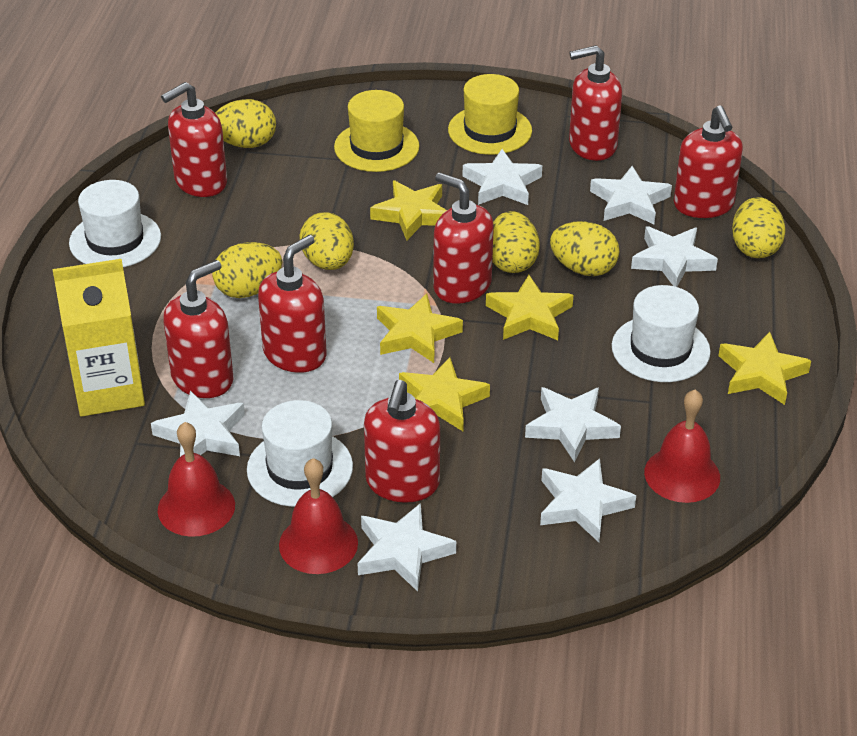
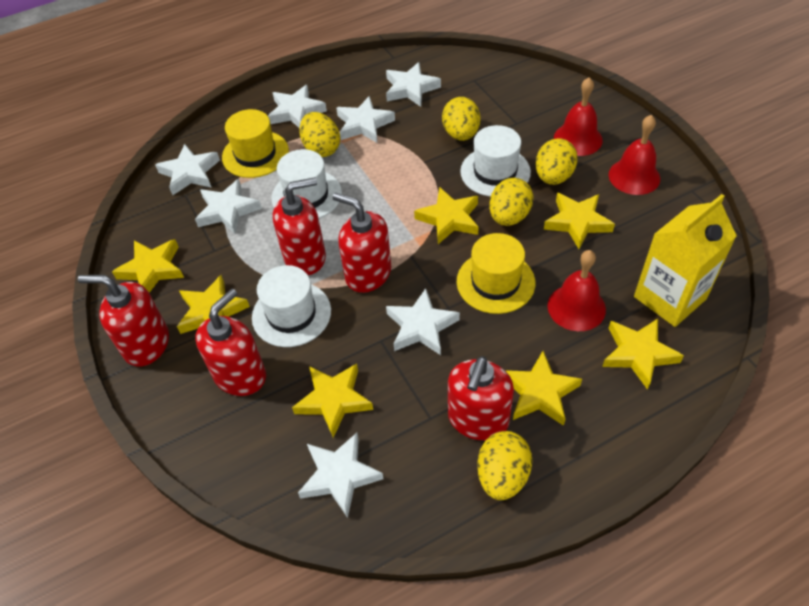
red soap dispenser: [161,82,227,197] [163,260,234,398] [258,235,327,373] [364,380,440,503] [433,172,494,304] [569,45,622,161] [674,105,743,218] = 7 -> [78,275,169,367] [195,289,266,396] [273,177,326,275] [332,192,391,293] [448,356,514,441] = 5
yellow egg: [212,242,282,298] [215,99,276,148] [300,212,354,270] [492,211,540,273] [550,221,620,276] [732,197,786,258] = 6 -> [299,112,340,157] [442,97,480,141] [477,431,533,500] [489,178,534,226] [536,138,578,185] = 5
yellow star: [370,180,447,240] [377,294,463,363] [399,357,490,431] [486,275,573,340] [719,332,811,405] = 5 -> [112,239,184,293] [177,275,250,334] [292,363,373,438] [414,187,479,244] [505,351,582,426] [544,193,615,249] [602,319,684,390] = 7

